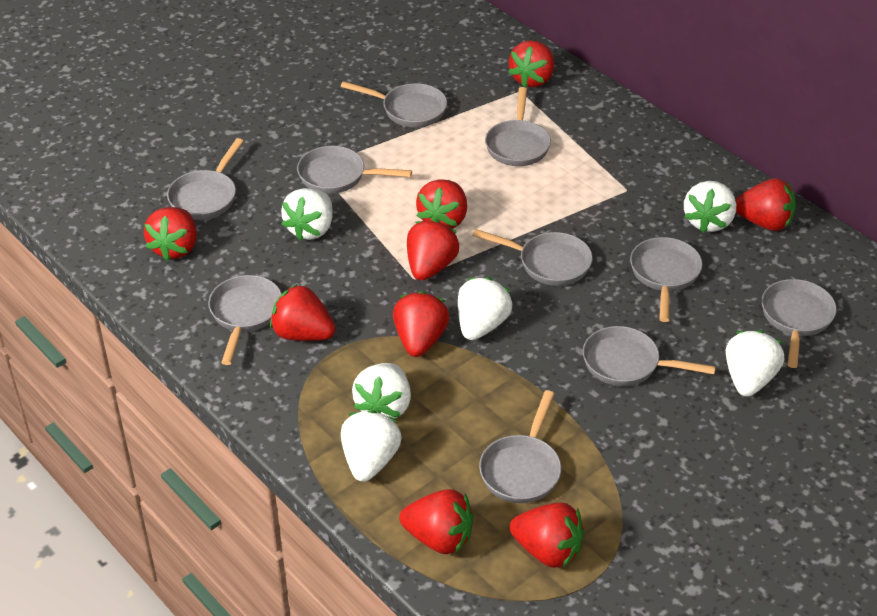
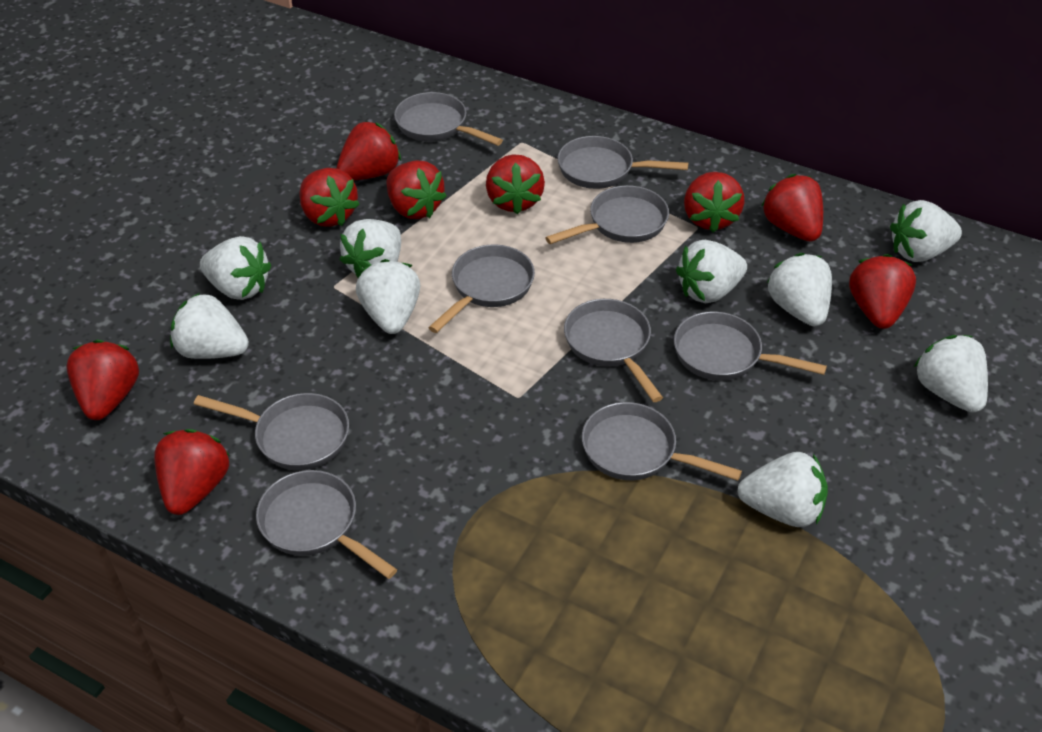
grey pan: [167,138,243,220] [208,275,282,365] [297,146,412,194] [341,81,447,128] [472,229,593,286] [479,390,561,503] [485,87,551,166] [583,326,716,386] [630,237,703,322] [762,279,837,368] = 10 -> [194,393,349,470] [256,470,397,579] [394,92,503,146] [428,245,535,333] [545,185,669,244] [558,136,688,189] [564,299,663,402] [582,402,742,481] [674,311,827,381] = 9
white strawberry: [281,188,333,241] [341,410,402,482] [352,363,411,419] [458,277,512,340] [684,181,736,233] [726,330,785,397] = 6 -> [170,293,249,359] [200,236,271,300] [340,219,401,278] [356,259,420,334] [676,240,747,303] [737,452,828,527] [767,253,832,326] [890,200,962,262] [914,335,988,413] = 9

